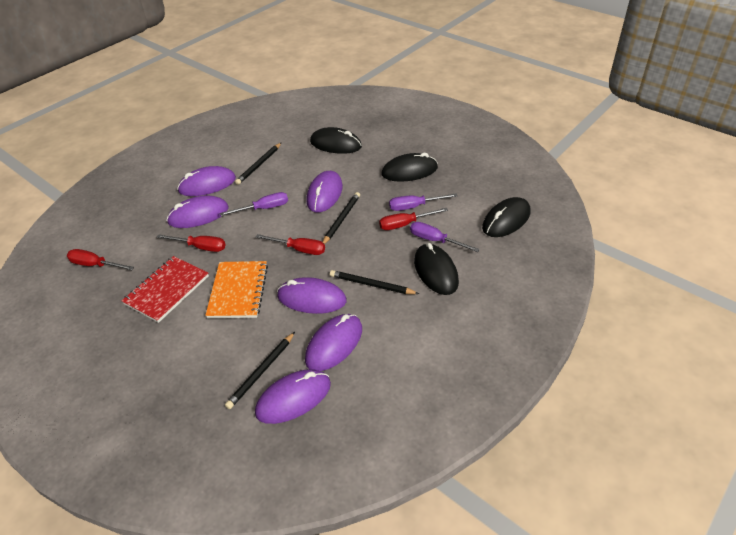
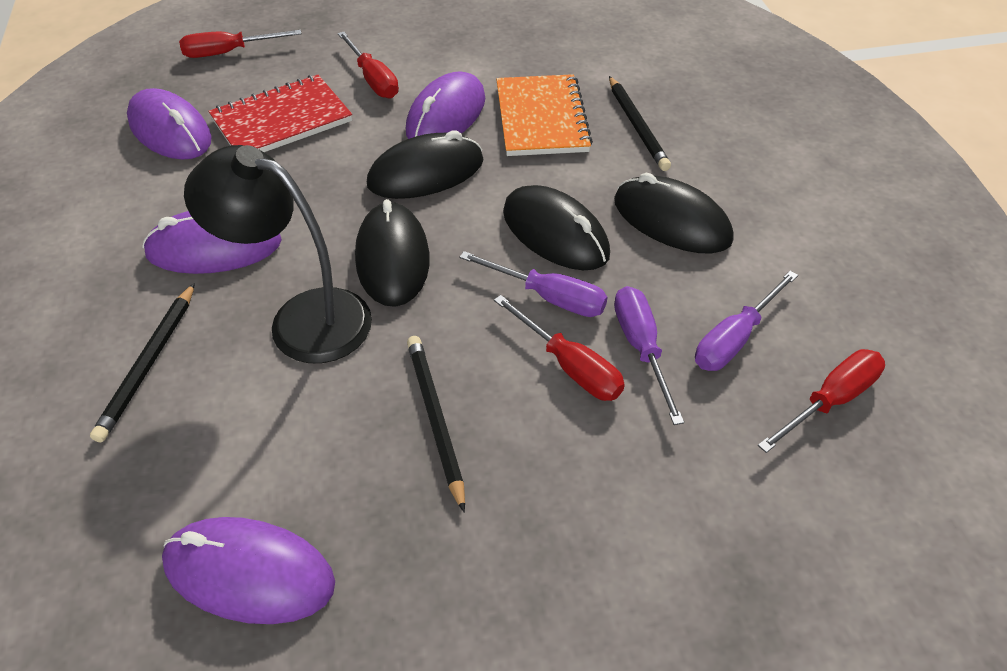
black lamp: none = 0 -> [184,145,372,363] = 1
black pencil: [225,332,295,409] [235,143,281,185] [323,192,360,244] [330,270,419,294] = 4 -> [90,283,195,442] [407,336,465,513] [609,76,671,171] = 3
purple mouse: [166,196,228,228] [177,166,236,196] [255,369,331,424] [277,277,346,314] [305,314,362,371] [306,171,343,212] = 6 -> [127,88,212,160] [142,211,282,274] [162,517,335,624] [406,71,485,139] = 4

